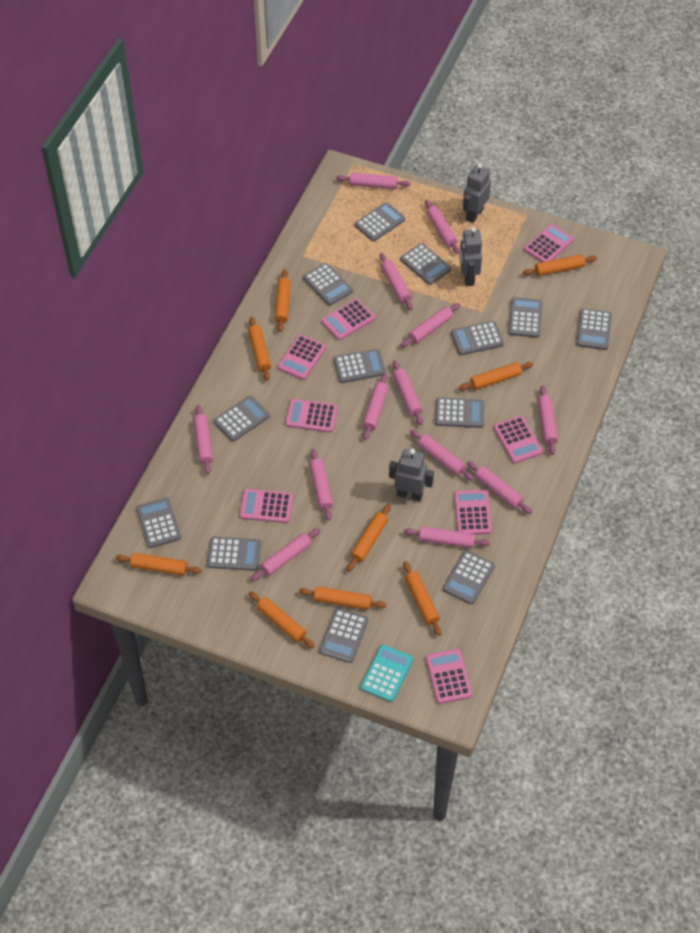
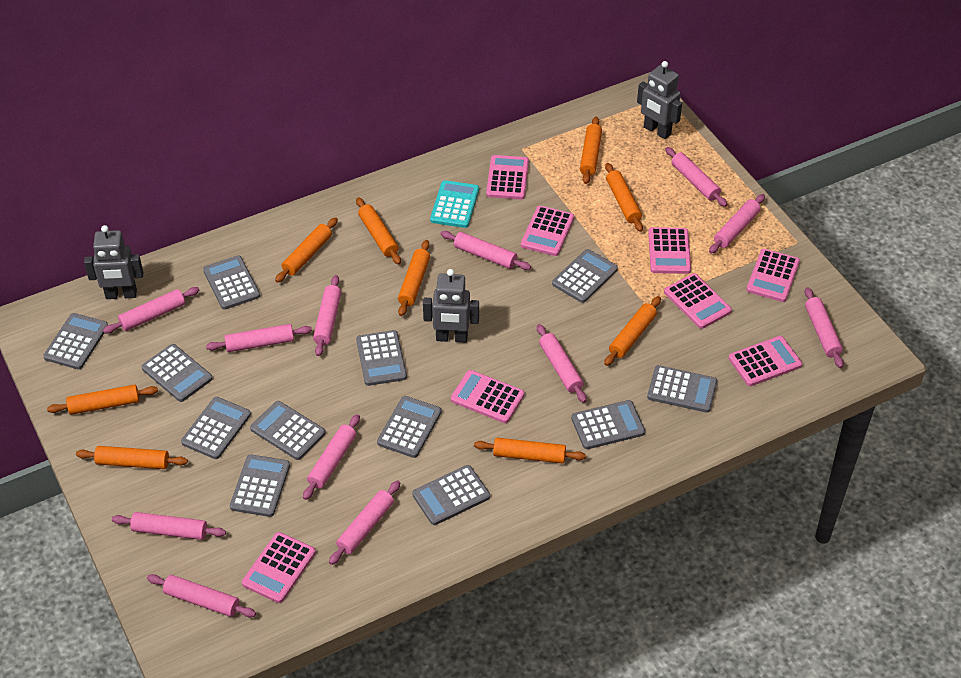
grey calculator: [136,498,181,548] [207,537,261,571] [214,396,270,442] [303,263,353,305] [319,608,368,663] [334,349,386,383] [355,202,405,241] [400,243,451,285] [435,397,484,428] [443,550,495,604] [451,321,504,355] [509,297,543,338] [576,308,612,350] = 13 -> [43,313,108,369] [142,344,212,402] [181,397,251,459] [203,255,260,310] [230,454,290,517] [250,401,325,460] [356,330,407,386] [377,396,441,458] [412,465,490,525] [552,249,618,303] [571,400,645,449] [647,365,717,413] = 12
pink rolling pin: [193,405,213,474] [251,528,320,581] [309,449,333,521] [336,173,410,189] [363,373,388,440] [380,253,413,310] [393,360,423,425] [401,303,460,347] [404,526,490,548] [410,429,474,481] [425,200,460,254] [467,461,532,514] [538,385,558,455] = 13 -> [103,287,200,334] [112,512,226,540] [147,574,256,618] [206,324,312,352] [303,414,360,500] [313,275,341,356] [329,480,400,565] [440,231,531,270] [537,324,587,403] [665,147,728,207] [709,194,765,254] [804,287,844,368] = 12

